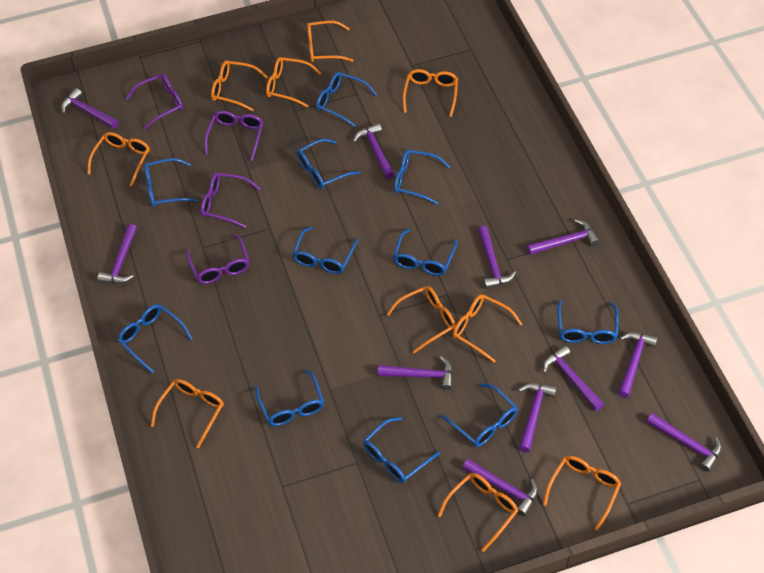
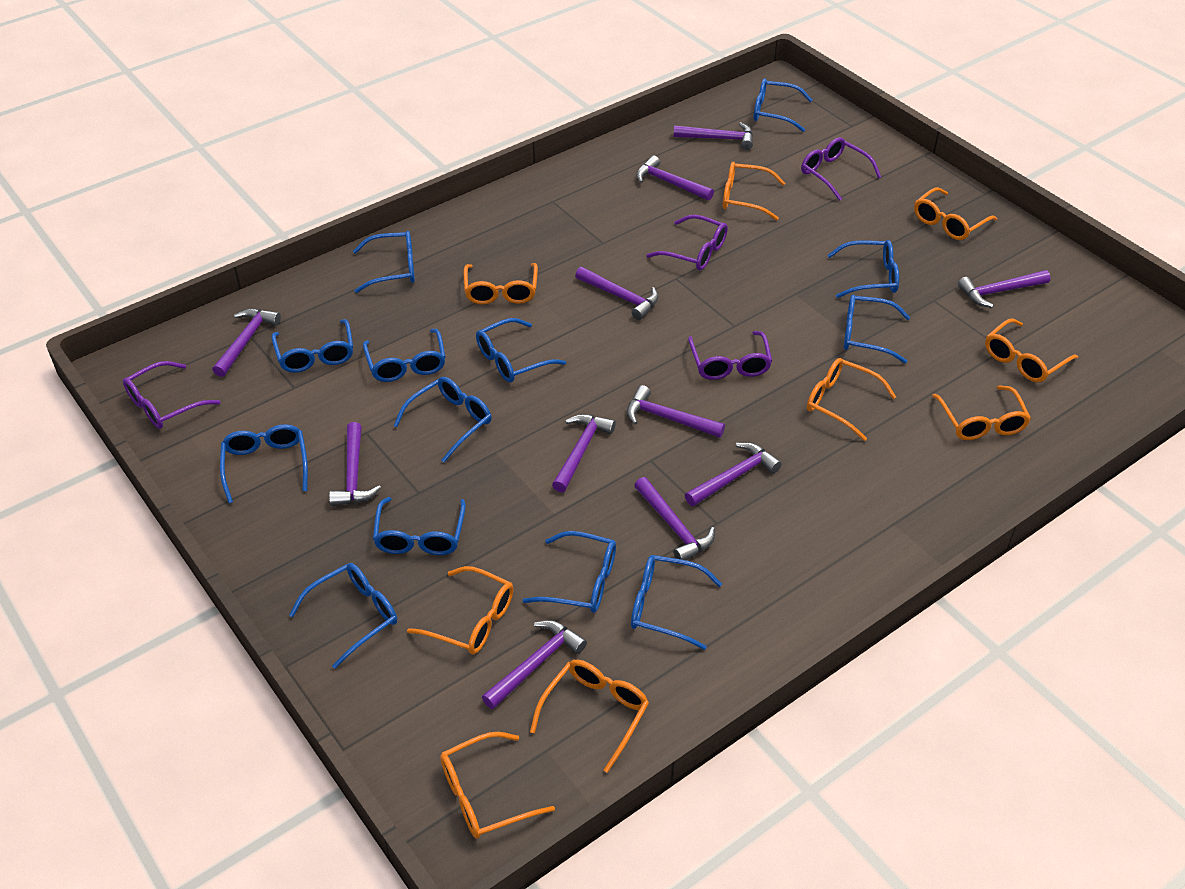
blue glasses: [118,304,193,373] [144,158,198,207] [255,369,324,426] [292,227,358,274] [297,139,361,189] [316,72,377,127] [363,417,440,483] [393,229,457,276] [394,150,450,205] [441,383,518,447] [557,300,619,344] = 11 -> [220,424,308,503] [272,319,353,373] [289,563,397,669] [353,231,415,293] [363,329,446,382] [373,497,466,555] [394,377,492,463] [476,318,566,382] [523,531,616,613] [631,555,722,650] [754,79,813,132] [828,240,899,298] [844,295,910,364] = 13
orange glasses: [87,132,150,186] [151,379,224,448] [211,60,267,111] [266,57,321,108] [307,21,354,62] [386,286,456,353] [403,69,458,117] [438,473,518,552] [453,294,522,363] [543,456,621,531] = 10 -> [407,566,514,655] [440,732,555,839] [463,263,538,304] [530,660,649,773] [723,162,785,221] [807,358,896,441] [914,187,997,240] [932,385,1031,440] [985,318,1078,382] = 9

